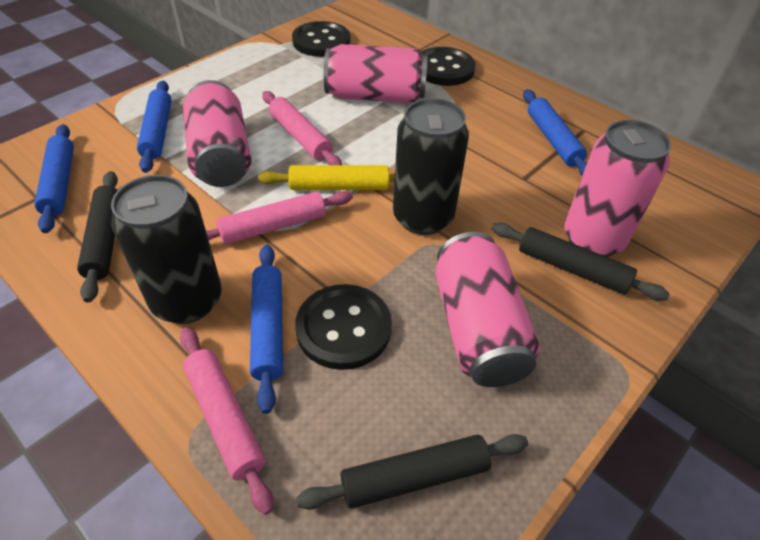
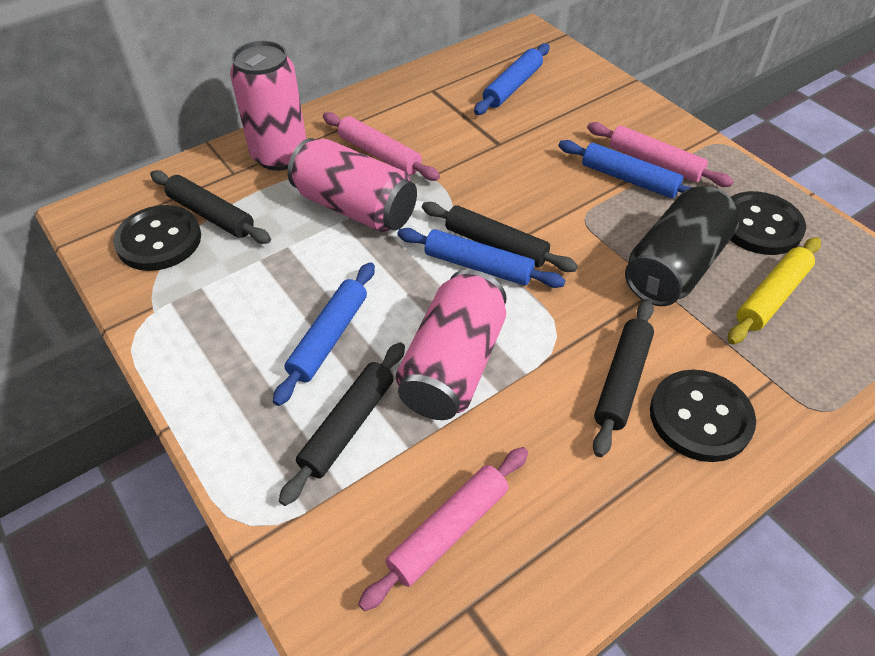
black can: [111,175,222,324] [393,98,469,235] = 2 -> [625,187,739,306] = 1
black rolling pin: [77,171,118,303] [296,434,528,510] [492,223,670,301] = 3 -> [150,170,271,244] [279,342,405,506] [422,202,578,272] [593,299,654,457] = 4
pink can: [183,80,251,187] [324,44,427,103] [435,232,540,387] [564,120,671,257] = 4 -> [230,41,306,171] [288,138,417,232] [396,270,507,420] = 3

